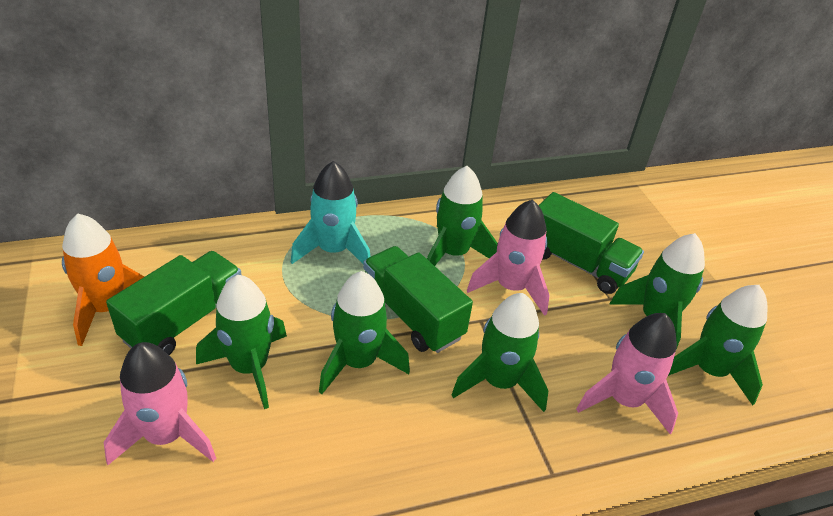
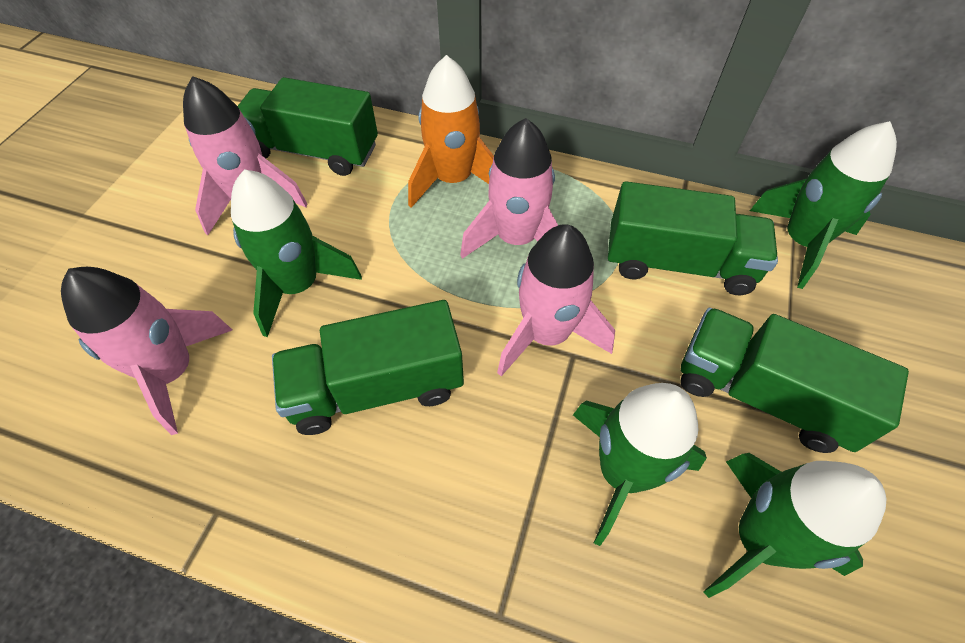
green rocket: [196,275,287,409] [319,271,410,394] [427,166,498,266] [452,293,548,412] [610,233,705,347] [668,285,767,406] = 6 -> [231,169,362,337] [573,383,707,546] [703,453,886,598] [750,121,897,289] = 4
green truck: [106,251,242,355] [363,246,473,353] [539,192,644,294] = 3 -> [238,77,378,176] [272,300,464,435] [608,181,778,295] [680,308,909,453] = 4
pink rocket: [103,342,216,465] [467,199,550,316] [576,313,678,434] = 3 -> [61,267,232,435] [183,76,307,235] [460,118,558,259] [497,224,615,376] = 4
turquoise rocket: [291,161,370,264] = 1 -> none = 0

